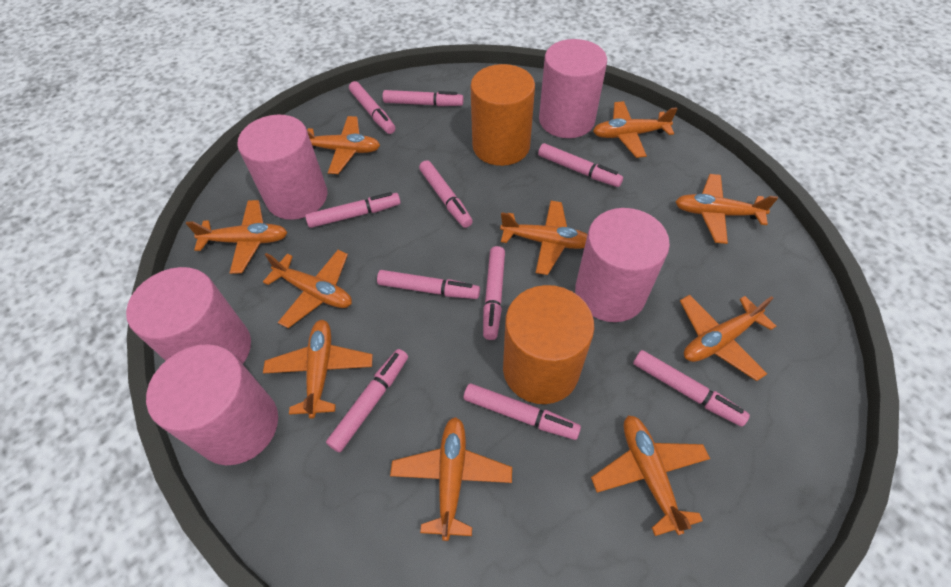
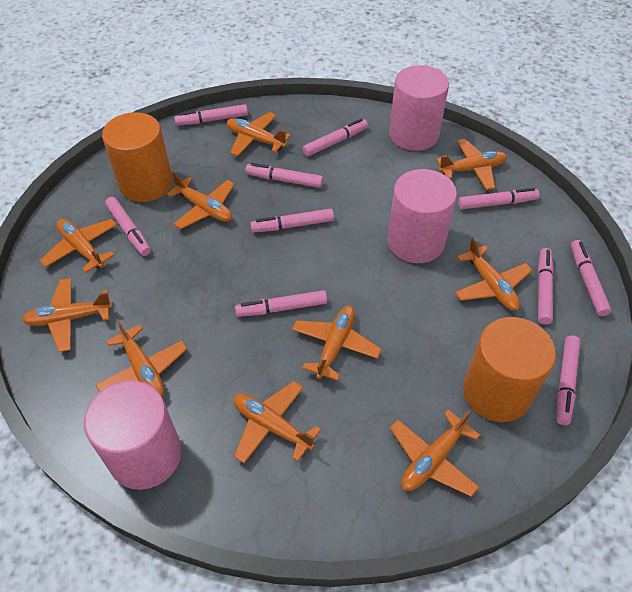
pink cylinder: [126,267,251,364] [146,344,278,465] [237,115,327,220] [539,39,607,138] [575,208,670,322] = 5 -> [84,380,181,490] [387,169,457,263] [389,65,449,151] = 3

